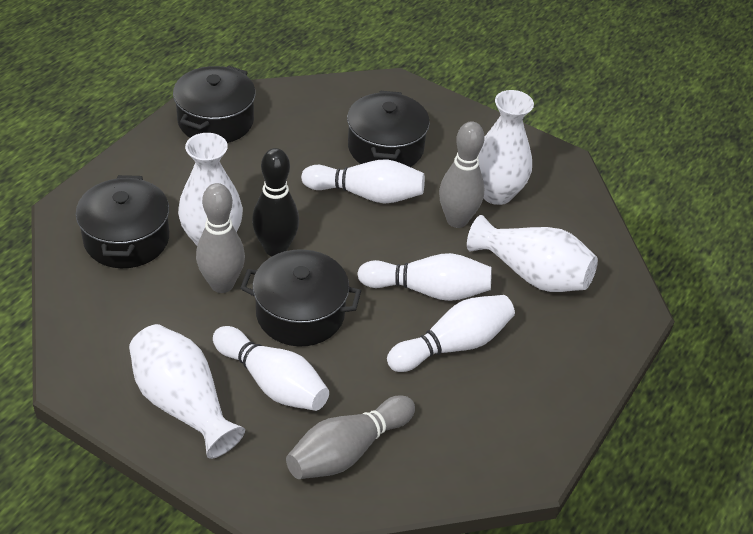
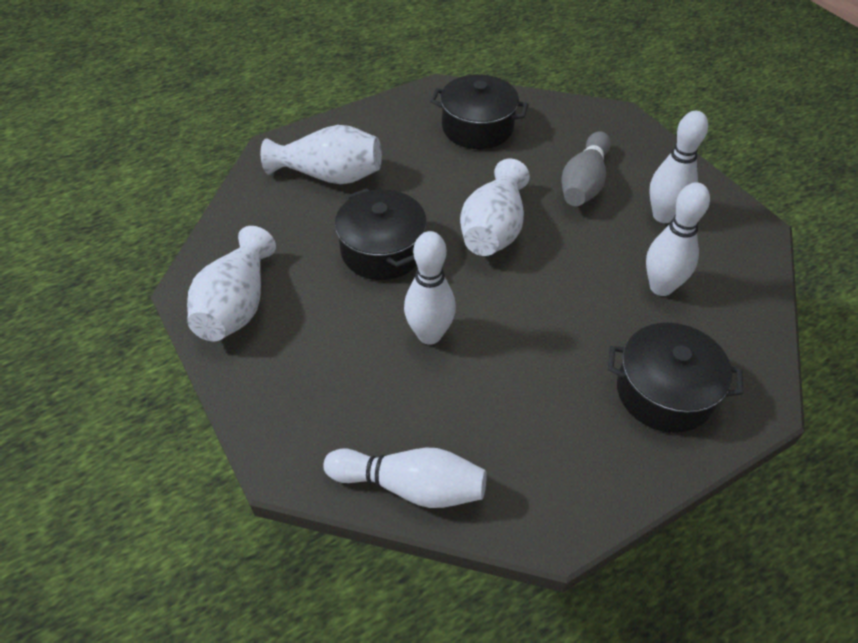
black bowling pin: [252,148,299,256] = 1 -> none = 0
black pot: [76,175,169,268] [173,65,256,143] [240,249,361,346] [347,91,430,167] = 4 -> [335,188,427,280] [430,74,529,149] [608,323,743,433] = 3
grey bowling pin: [196,183,245,293] [286,395,415,479] [439,121,484,228] = 3 -> [561,131,611,206] = 1
white vase: [129,324,245,459] [178,133,243,246] [467,215,598,292] [478,90,534,205] = 4 -> [187,226,276,341] [261,125,382,184] [460,159,530,256] = 3

